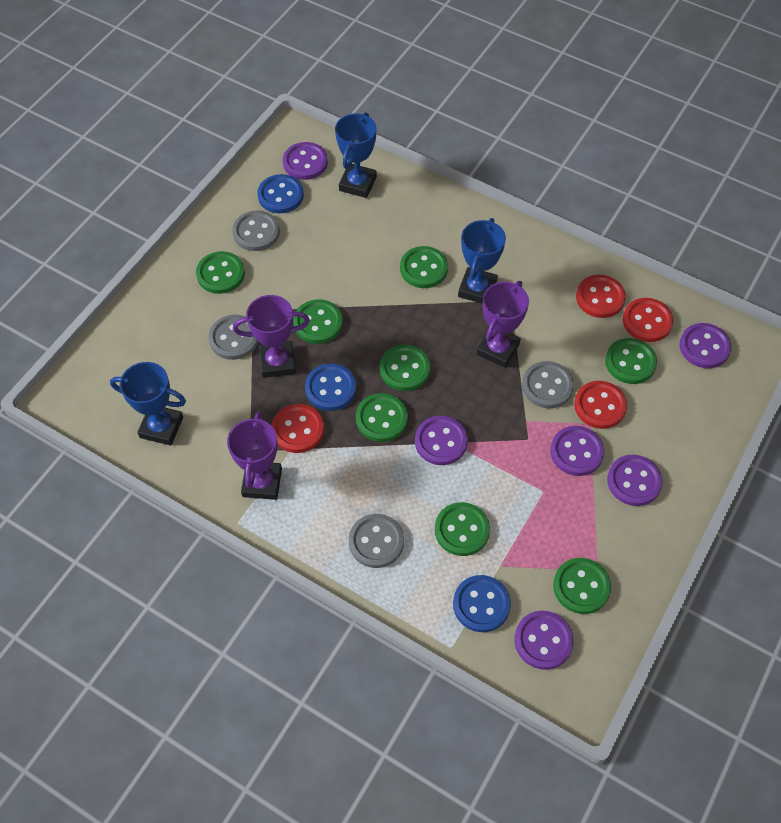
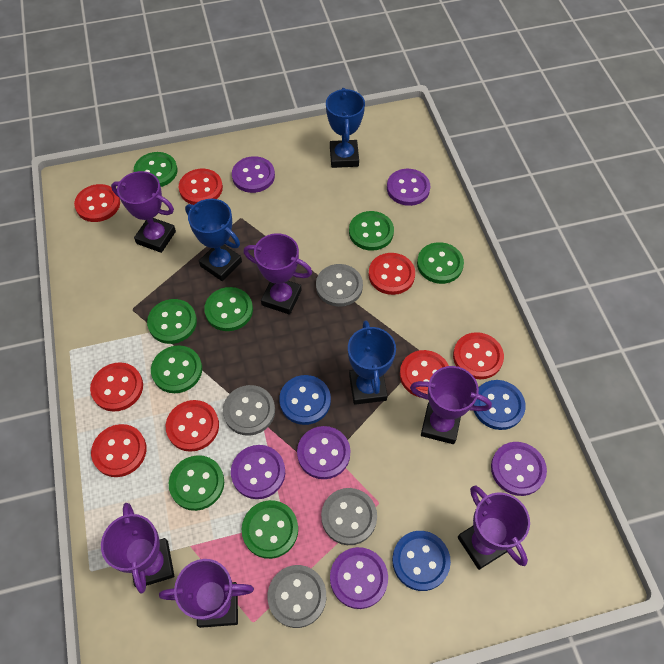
purple trophy: [227,412,282,500] [233,295,310,378] [477,281,529,368] = 3 -> [101,503,174,594] [111,171,176,253] [159,559,254,628] [243,233,312,315] [410,366,492,444] [458,485,530,570] = 6
red button: [272,404,324,453] [574,381,627,429] [576,275,626,318] [623,298,673,342] = 4 -> [74,184,120,222] [90,362,143,411] [91,424,147,477] [166,400,219,452] [179,168,223,205] [369,253,415,295] [400,350,449,398] [453,332,504,380] = 8

